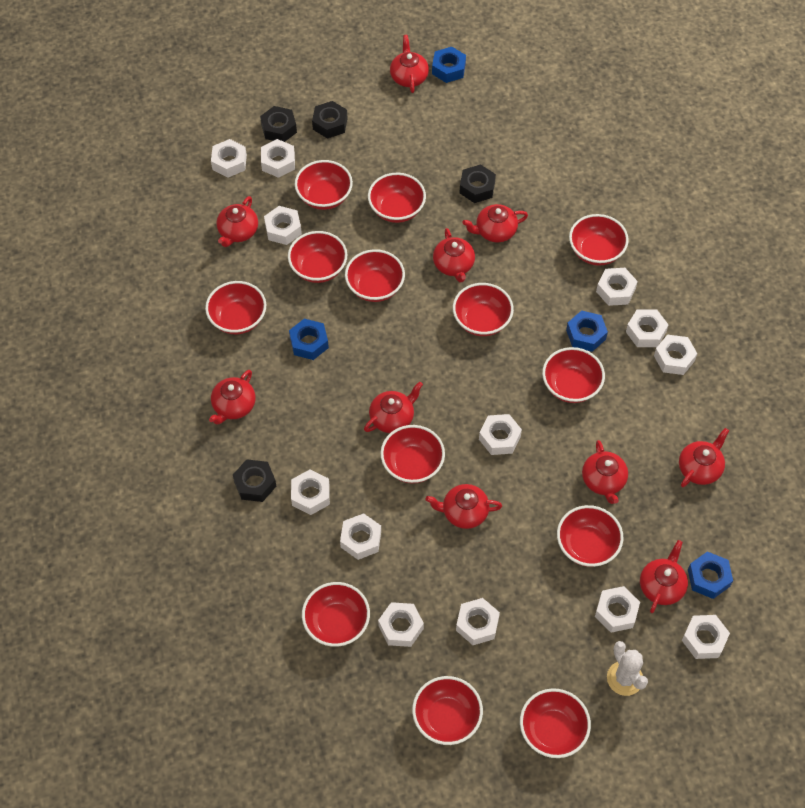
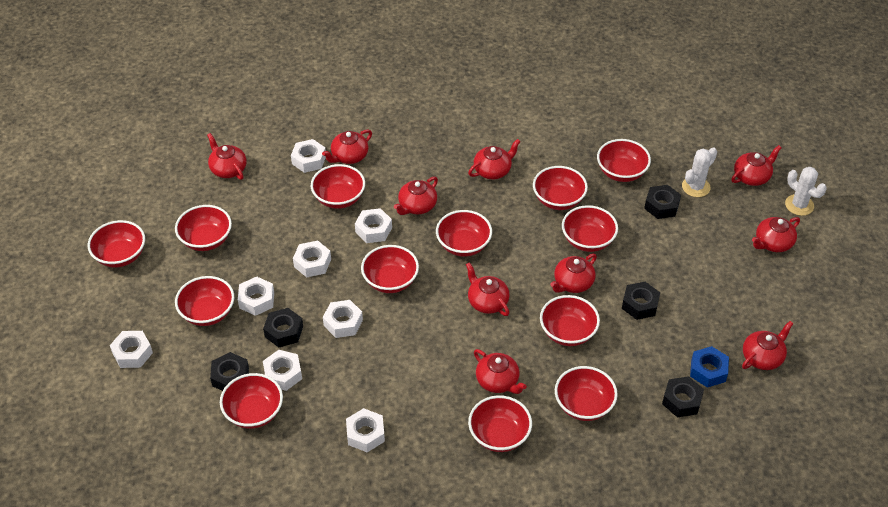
black nut: [233,459,276,502] [260,106,297,142] [312,101,348,139] [460,164,496,203] = 4 -> [210,352,249,391] [263,308,303,347] [622,282,660,320] [644,185,681,219] [662,376,704,417] = 5
blue nut: [289,319,329,360] [432,47,466,83] [566,310,608,352] [688,551,733,599] = 4 -> [690,346,729,388] = 1
white cactus: [607,641,648,696] = 1 -> [682,147,717,197] [785,167,827,216] = 2
white nut: [211,139,247,177] [261,139,295,178] [264,206,302,245] [291,469,330,515] [340,513,381,560] [378,602,424,647] [456,598,500,645] [479,414,522,455] [595,586,640,633] [596,268,638,306] [626,309,669,347] [654,335,697,375] [682,615,730,659] = 13 -> [110,331,153,368] [238,277,274,316] [263,350,302,391] [291,139,326,173] [293,241,331,277] [323,300,363,338] [346,408,385,452] [355,208,392,243] = 8

